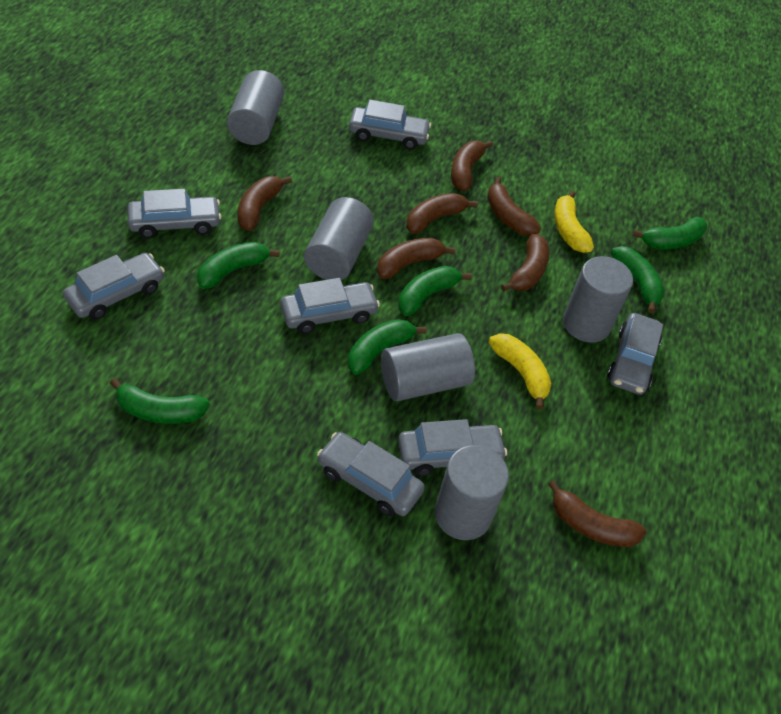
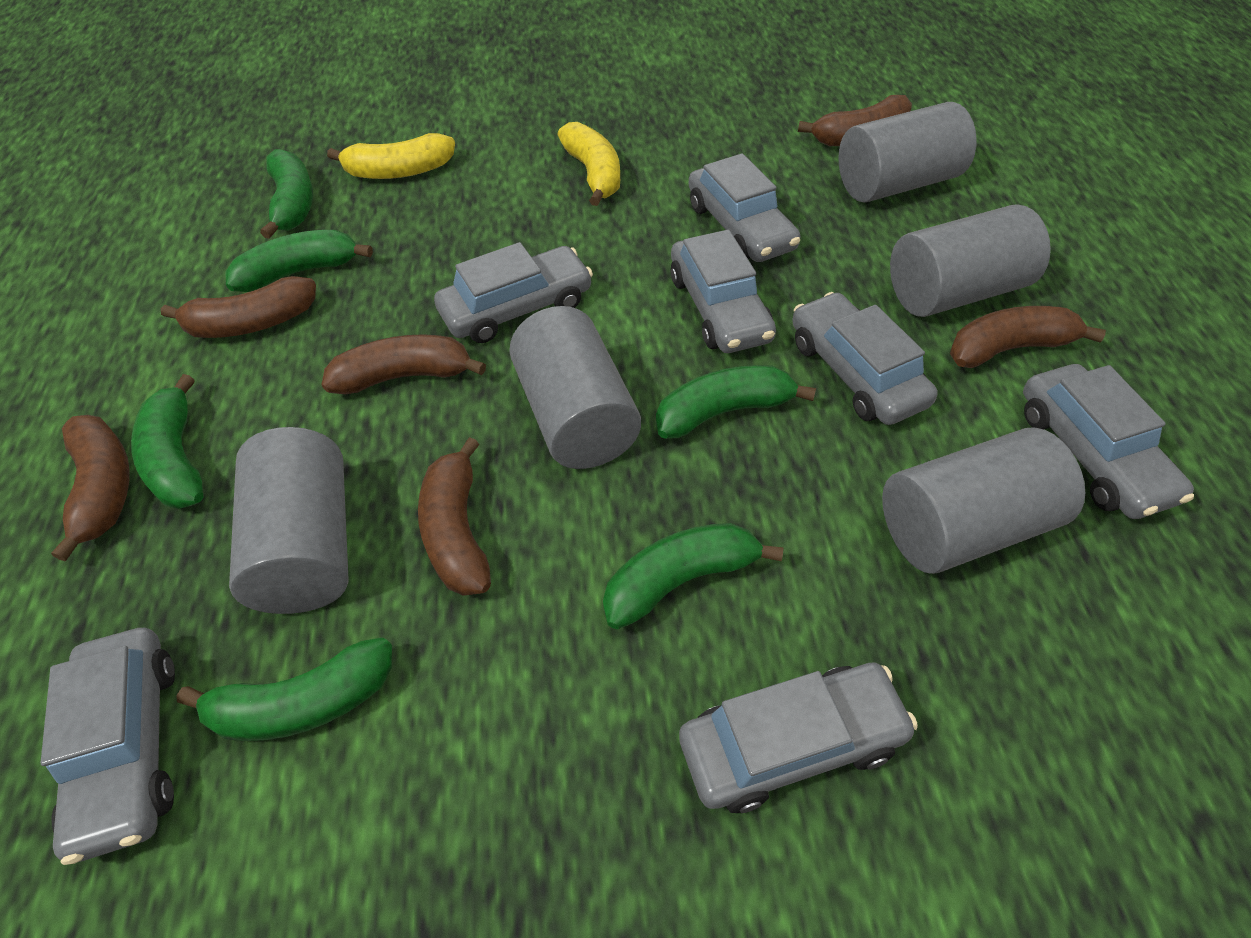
brown banana: [238,176,292,231] [377,238,455,279] [406,193,478,234] [451,140,493,191] [487,177,541,236] [501,234,549,292] [548,480,647,547] = 7 -> [51,415,130,562] [161,276,316,338] [321,334,486,394] [418,437,491,596] [798,95,912,146] [950,306,1106,368] = 6

